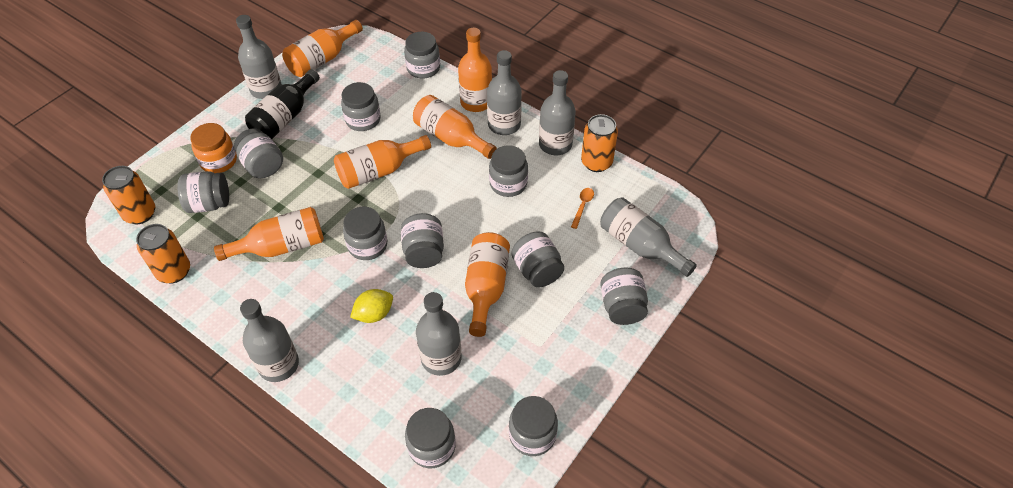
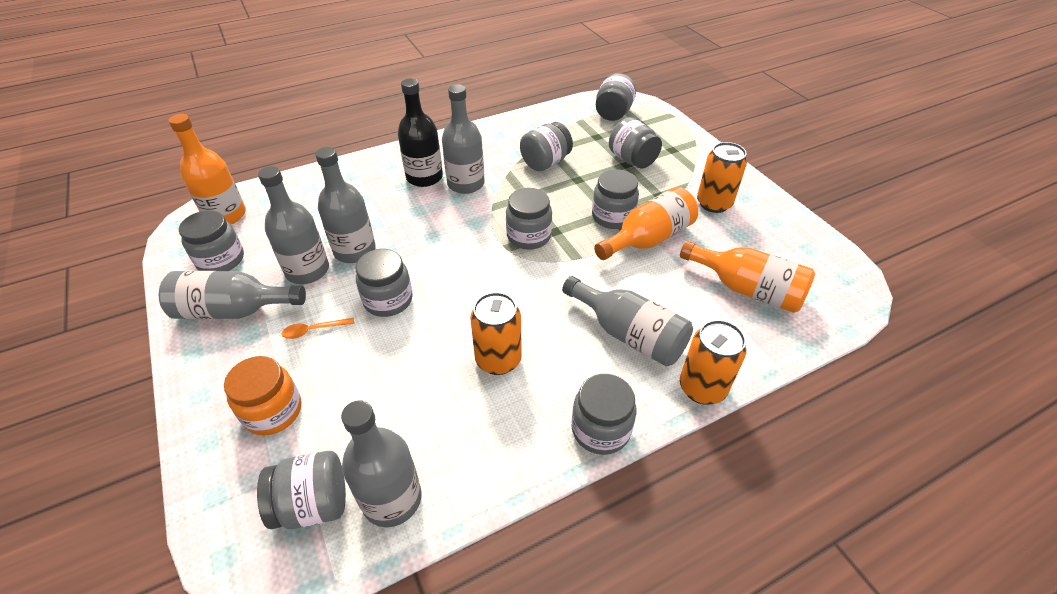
grey jar: [177,171,229,213] [234,128,283,178] [341,82,381,131] [343,207,387,260] [401,213,444,268] [404,32,440,79] [405,408,456,468] [489,145,528,197] [509,396,558,456] [511,232,564,287] [600,267,648,325] = 11 -> [179,211,244,271] [257,451,346,529] [356,249,413,317] [506,188,552,250] [520,122,573,171] [572,374,636,455] [592,169,639,229] [596,73,636,121] [609,117,662,169] = 9
orange bottle: [214,207,324,261] [282,20,363,77] [334,135,431,189] [413,95,497,159] [458,28,492,112] [465,232,510,337] = 6 -> [168,114,246,224] [594,187,698,260] [680,241,815,313] = 3
yellow lemon: [350,289,393,323] = 1 -> none = 0

